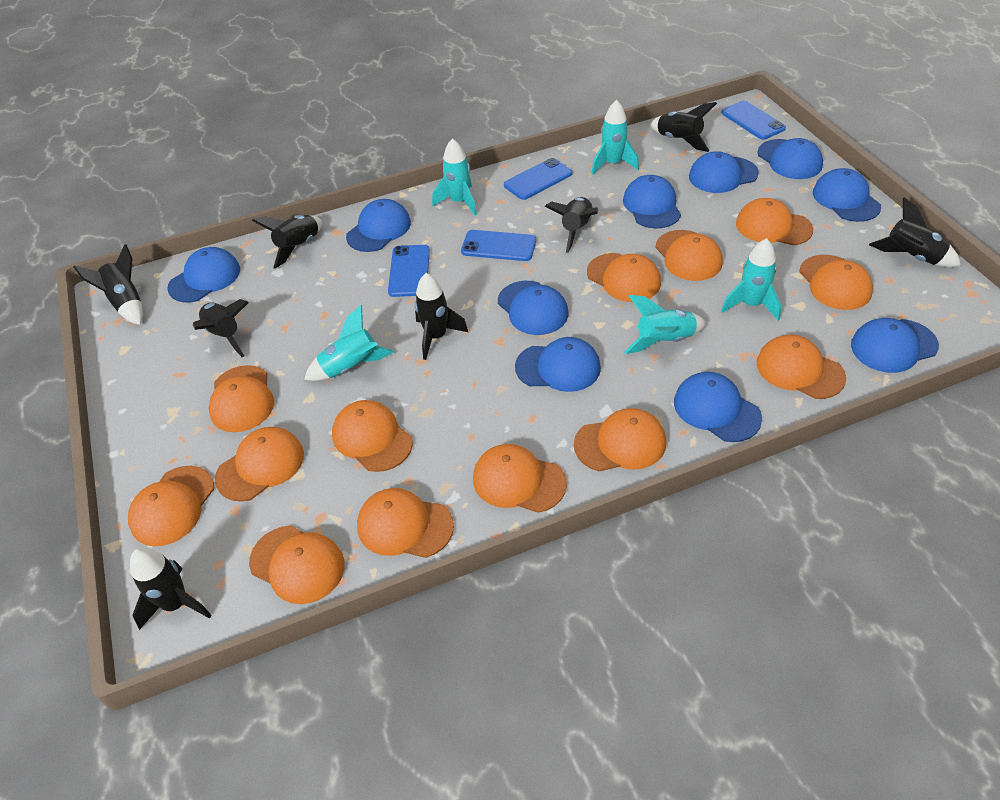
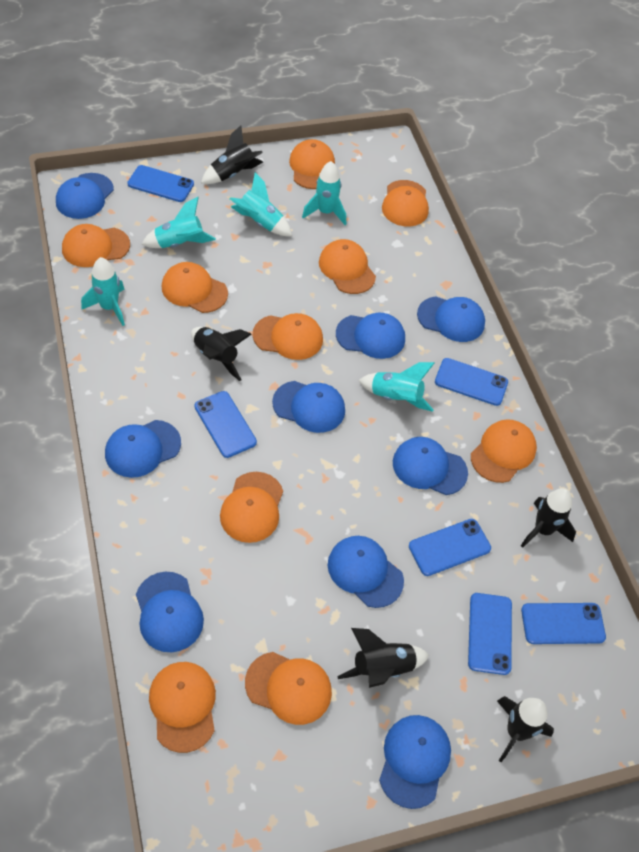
black rocket: [74,244,143,325] [130,548,212,630] [193,299,249,357] [252,215,322,269] [415,273,468,360] [545,197,598,253] [650,102,717,152] [869,197,961,267] = 8 -> [191,327,252,381] [201,125,263,184] [337,628,429,688] [497,696,554,762] [521,488,576,548] = 5
blue cap: [167,247,240,302] [346,199,411,252] [498,281,568,335] [515,337,601,392] [623,175,681,229] [674,372,762,442] [689,151,759,193] [757,138,823,179] [813,168,881,222] [851,318,939,373] = 10 -> [56,173,114,219] [105,420,181,478] [136,572,204,652] [272,381,345,433] [328,536,404,608] [336,313,405,359] [379,715,451,809] [393,437,468,495] [417,296,485,342] = 9
blue phone: [388,245,430,297] [461,230,536,261] [504,158,572,200] [721,101,786,140] = 4 -> [127,165,194,202] [194,391,257,458] [409,519,491,576] [435,358,508,406] [468,593,512,675] [521,603,606,644] = 6
orange cap: [128,466,214,546] [208,365,274,432] [215,427,304,502] [249,525,344,604] [332,400,413,472] [357,488,454,558] [473,444,567,513] [574,408,666,471] [587,253,661,302] [655,230,723,281] [736,198,813,245] [756,335,846,399] [800,255,873,310] = 13 -> [62,224,130,267] [149,662,216,753] [162,262,228,313] [220,472,283,543] [245,652,332,725] [253,313,323,360] [289,139,335,189] [319,239,376,294] [382,180,429,227] [471,419,537,483] = 10

